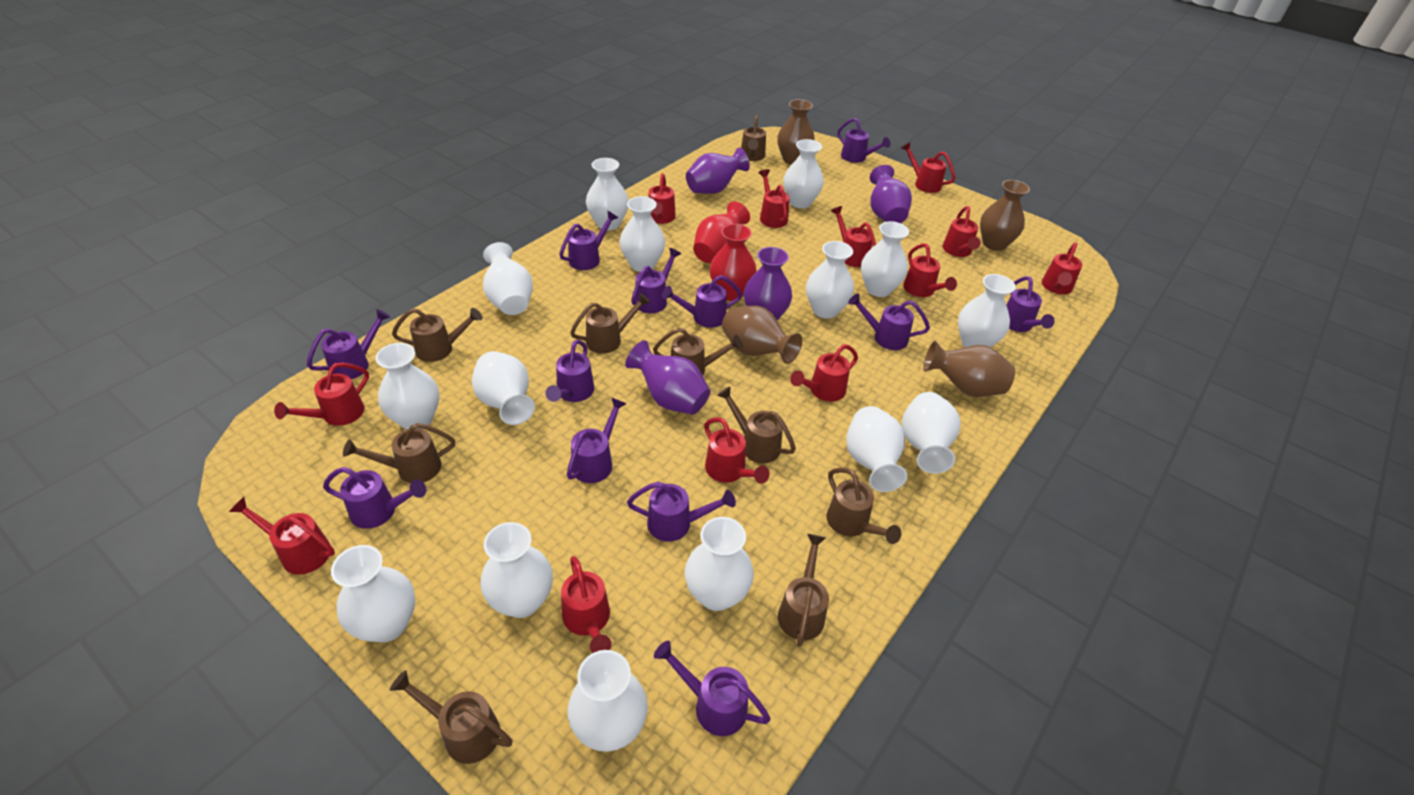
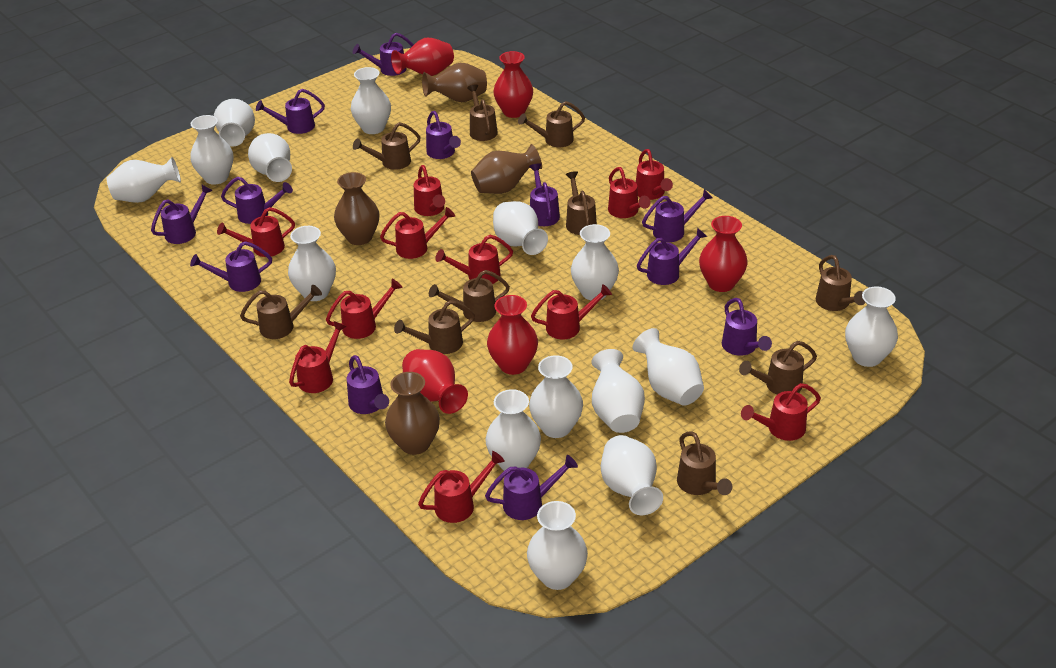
brown watering can: [343,423,455,483] [390,670,513,764] [392,308,482,362] [570,293,650,354] [653,328,743,375] [717,387,796,463] [741,115,766,161] [778,534,829,646] [827,468,901,544] = 9 -> [240,285,322,339] [353,122,421,170] [394,300,475,354] [429,270,510,322] [467,85,498,141] [518,101,585,147] [566,171,597,235] [677,431,732,495] [739,341,817,395] [816,255,866,311] = 10
purple vase: [625,340,710,415] [686,148,750,194] [744,247,792,321] [870,165,912,223] = 4 -> none = 0
red vase: [693,202,750,263] [710,224,757,301] = 2 -> [391,38,454,76] [402,349,468,414] [487,295,538,375] [493,51,533,118] [699,216,748,292] = 5
red watering can: [229,497,335,575] [274,363,369,426] [561,556,612,653] [648,173,676,224] [704,417,770,484] [759,169,790,228] [790,344,858,402] [831,206,876,267] [902,142,955,193] [903,243,957,297] [943,206,981,257] [1042,242,1082,295] = 12 -> [217,207,295,257] [289,321,347,393] [326,279,403,339] [380,207,455,259] [414,165,445,216] [418,451,505,523] [435,235,513,284] [531,284,612,340] [608,167,651,218] [636,149,673,200] [741,383,821,441] = 11

